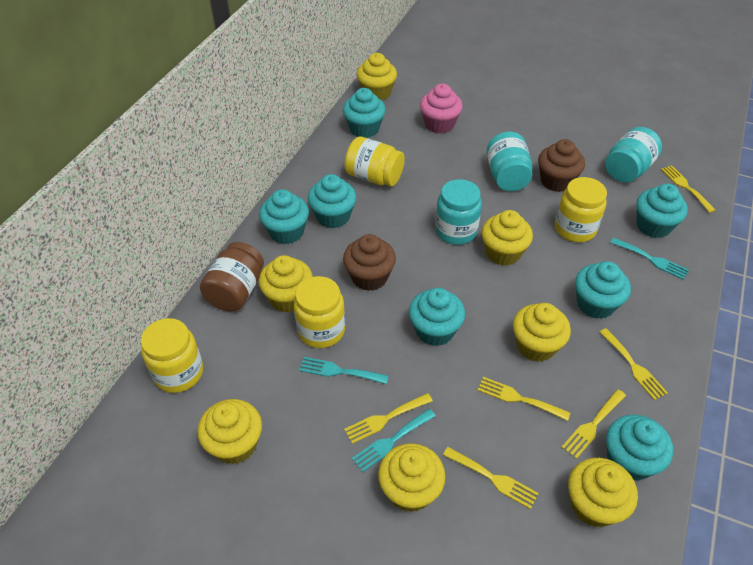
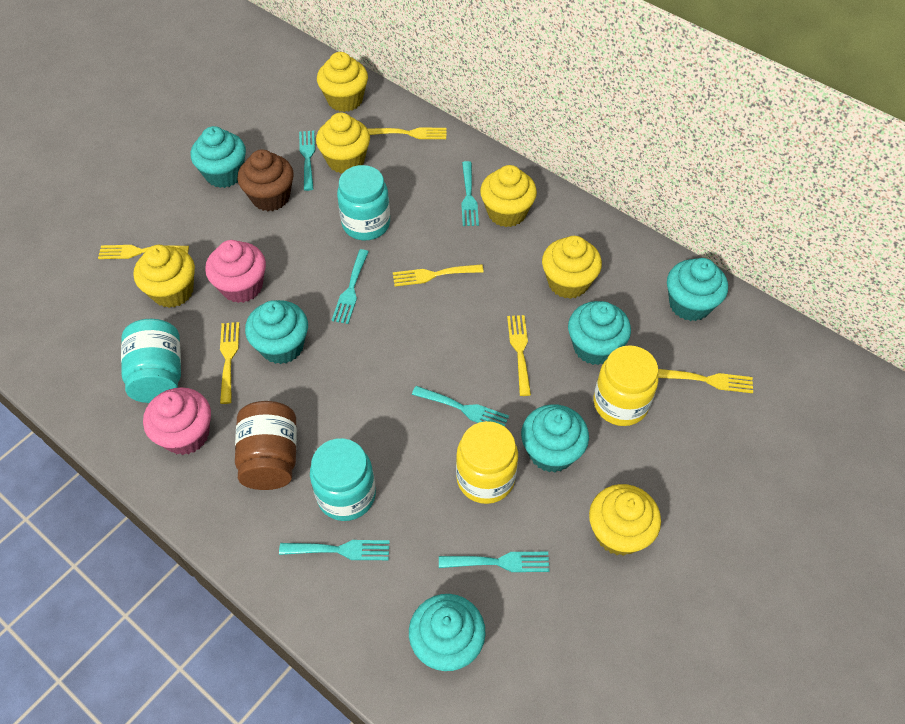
brown cupcake: [343,234,396,291] [538,139,585,192] = 2 -> [238,149,294,211] = 1
pink cupcake: [420,84,463,134] = 1 -> [143,387,211,455] [205,240,266,303] = 2
turquoise cupcake: [259,189,309,244] [308,174,356,228] [343,88,386,138] [409,288,465,346] [575,261,631,319] [606,415,673,481] [636,184,688,238] = 7 -> [191,126,246,188] [245,300,308,364] [409,594,486,671] [521,404,589,472] [568,301,631,365] [667,258,728,321] = 6
turquoise fork: [299,357,389,384] [352,409,436,472] [610,238,689,279] = 3 -> [279,540,390,560] [299,131,315,191] [332,249,369,324] [412,386,509,427] [439,552,550,572] [461,161,479,226] = 6
yellow cupcake: [197,399,262,465] [259,255,313,313] [357,53,397,100] [378,443,445,512] [482,210,533,266] [513,303,571,362] [568,458,638,527] = 7 -> [134,245,195,308] [316,113,370,174] [317,52,368,112] [480,165,537,227] [542,236,602,299] [589,484,661,556] = 6
yellow jar: [141,318,203,393] [294,276,345,348] [345,136,405,186] [555,177,607,242] = 4 -> [456,421,518,504] [594,345,658,426] = 2

